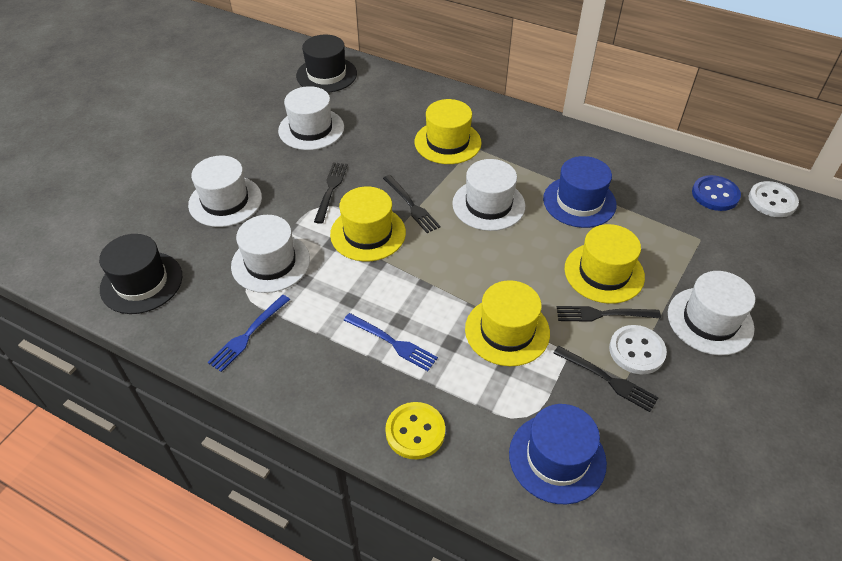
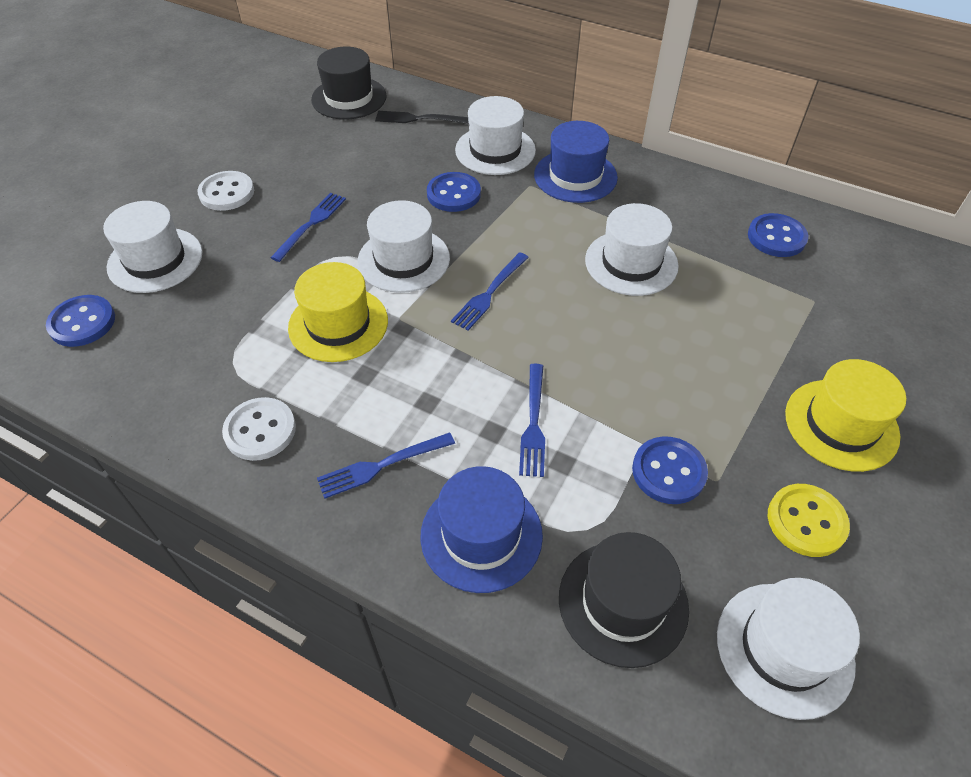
black fork: [314,162,348,224] [383,175,440,233] [554,346,659,412] [557,306,661,322] = 4 -> [375,111,469,124] = 1
blue button: [692,175,741,211] = 1 -> [46,295,115,347] [427,172,481,212] [632,436,708,504] [748,213,808,257] = 4
blue fork: [208,295,290,372] [344,313,438,371] = 2 -> [270,193,346,262] [317,432,455,499] [451,252,529,331] [519,364,545,477] = 4
yellow hat: [330,186,406,261] [415,99,482,164] [465,280,550,366] [565,224,645,304] = 4 -> [288,262,388,362] [785,359,906,472] = 2

